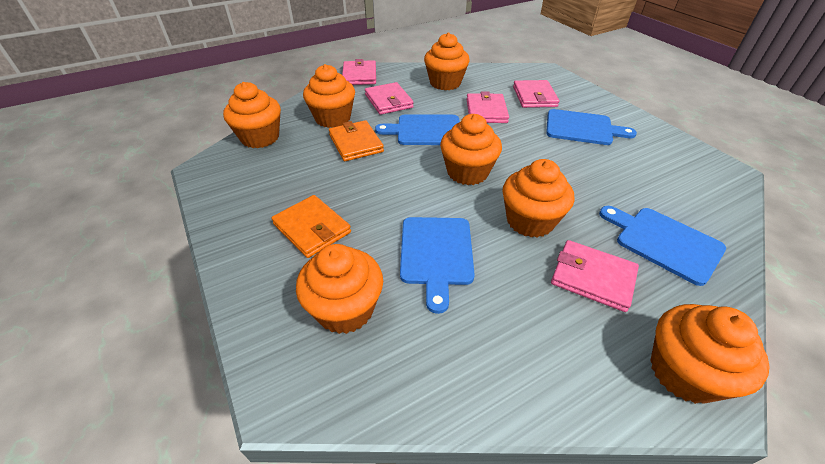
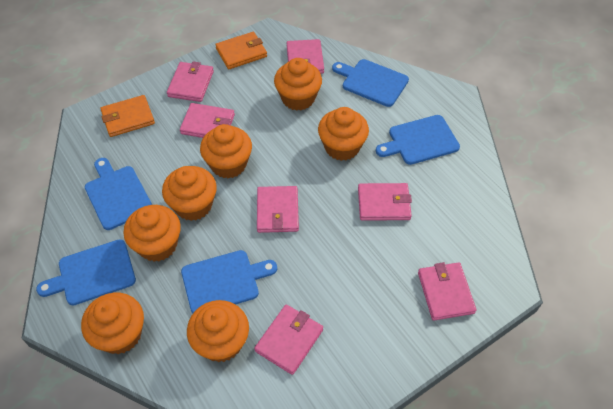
blue cutting board: [375,114,460,145] [400,217,475,314] [546,109,637,145] [599,206,726,286] = 4 -> [36,239,136,305] [85,158,152,230] [181,250,277,314] [332,59,409,107] [376,115,460,165] = 5
pink wallet: [342,59,376,85] [365,82,414,115] [466,91,509,123] [513,80,559,108] [551,240,639,312] = 5 -> [167,62,214,102] [180,103,235,138] [254,304,323,375] [257,186,299,233] [286,39,324,74] [358,183,412,221] [418,262,476,321] = 7

